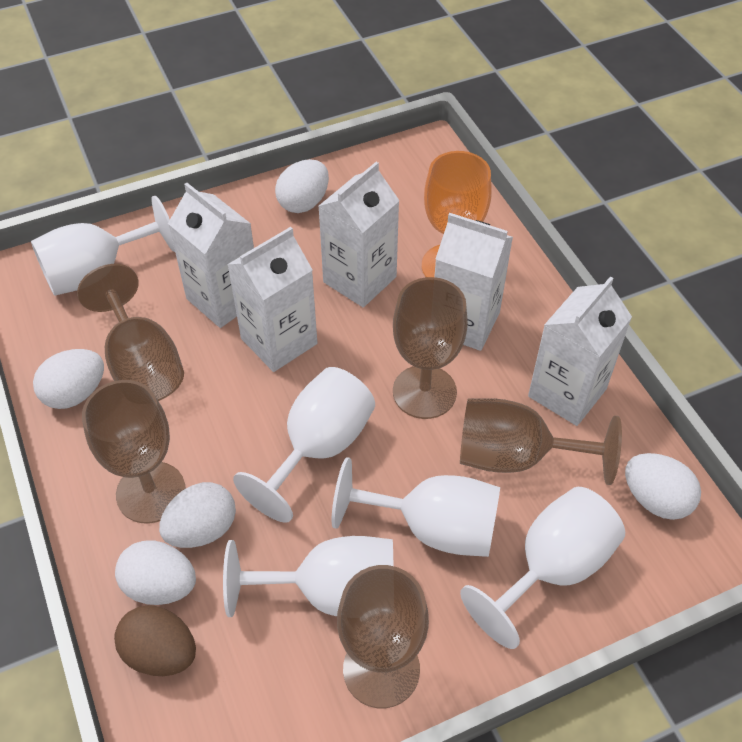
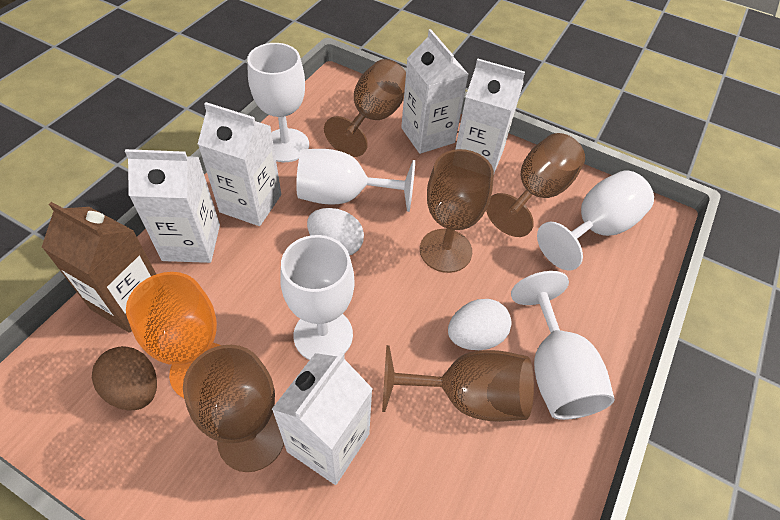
brown carton: none = 0 -> [42,202,156,333] = 1
white egg: [33,349,104,409] [115,541,196,605] [159,482,236,548] [275,159,329,213] [625,453,701,520] = 5 -> [307,208,364,256] [448,299,511,350] = 2

